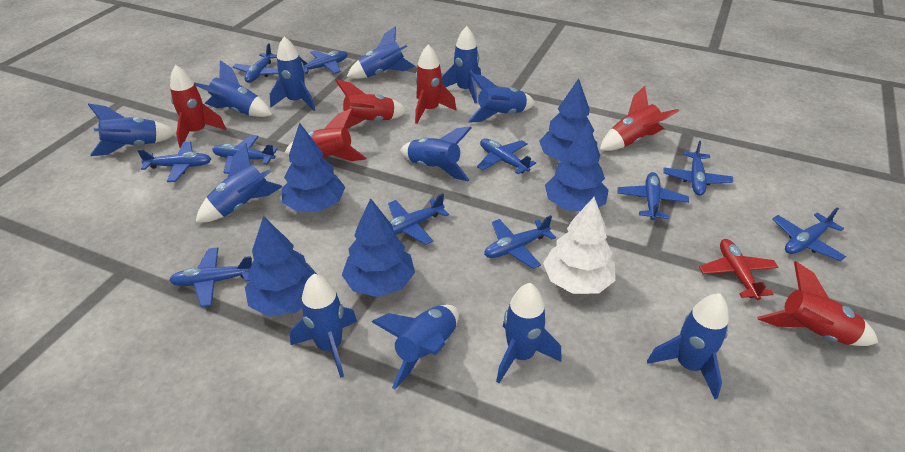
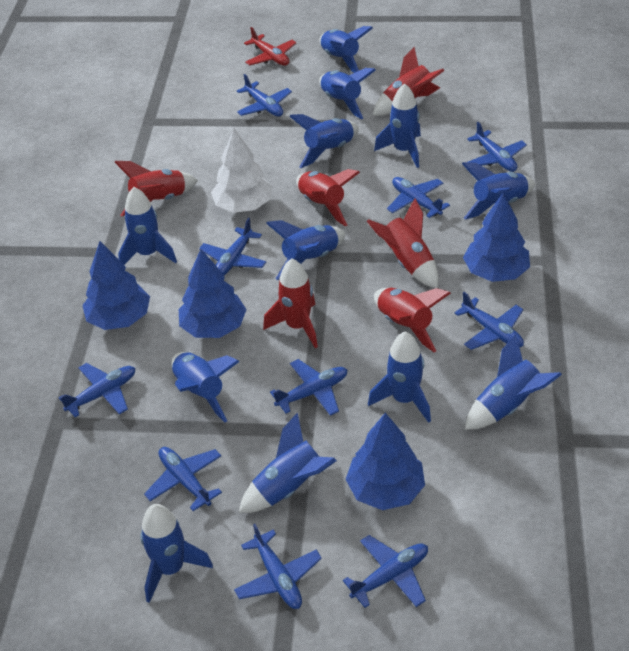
blue plane: [137,142,211,182] [169,247,252,307] [212,135,277,174] [233,43,278,83] [300,50,348,74] [388,193,449,245] [477,138,536,174] [484,215,556,269] [617,172,689,221] [663,141,733,196] [772,207,846,261] = 11 -> [59,363,135,417] [144,447,222,511] [199,218,266,276] [234,524,322,609] [237,74,292,117] [270,359,347,416] [343,535,428,608] [387,177,450,218] [454,292,524,350] [467,122,527,172] = 10
blue tree: [245,216,317,316] [282,123,345,212] [342,198,415,297] [539,78,597,161] [545,122,609,211] = 5 -> [82,241,150,330] [179,249,247,338] [345,413,425,510] [463,192,530,282] = 4

